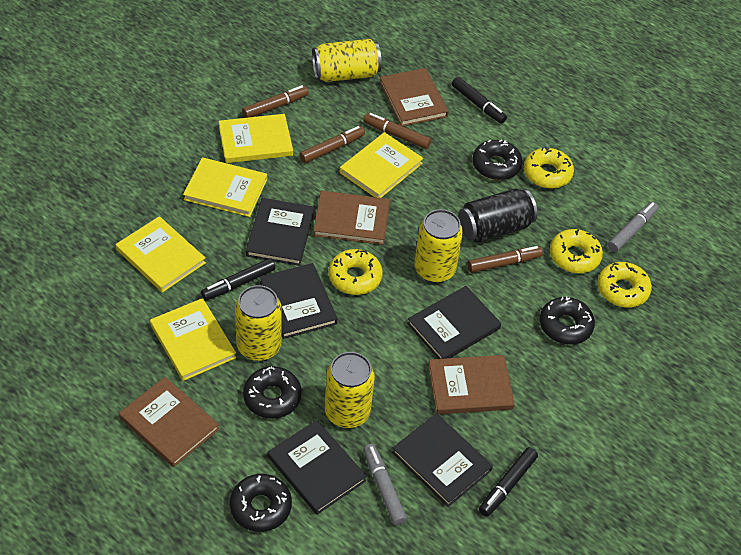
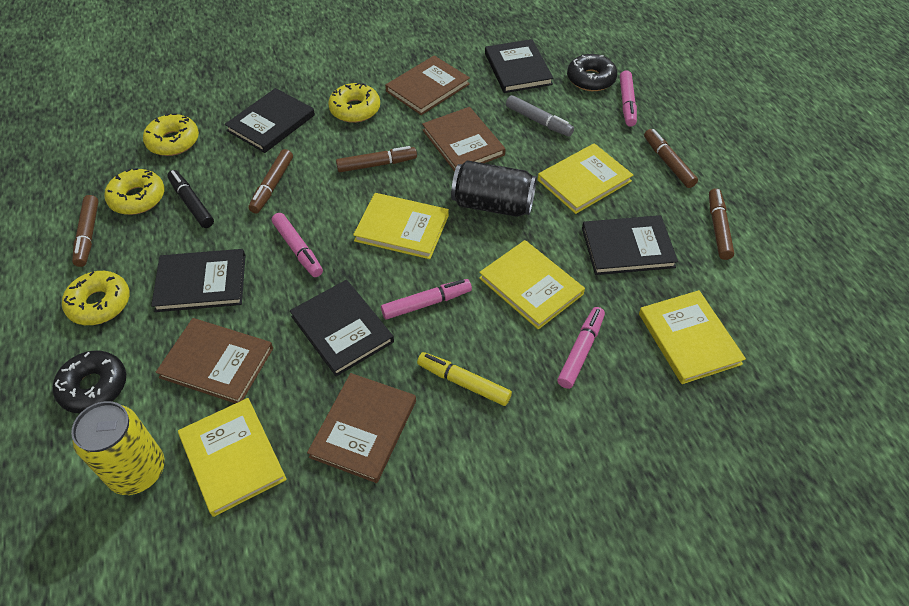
black donut: [230,474,292,532] [243,366,302,419] [472,139,522,180] [540,297,595,345] = 4 -> [53,350,126,413] [567,54,617,91] = 2
black marker: [201,258,276,301] [452,77,507,124] [479,447,538,517] = 3 -> [167,170,214,228] = 1
brown marker: [242,85,309,118] [299,126,365,163] [363,113,431,149] [467,246,543,273] = 4 -> [72,195,98,267] [248,149,293,213] [336,146,417,172] [644,129,698,188] [709,188,734,260] = 5
grey marker: [363,444,407,525] [608,202,658,252] = 2 -> [506,95,574,137] = 1
pink marker: none = 0 -> [272,213,323,277] [381,279,472,320] [557,307,605,389] [620,70,637,127] = 4
yellow can: [235,285,282,361] [312,39,382,82] [325,352,374,428] [414,209,463,283] = 4 -> [71,401,164,495] = 1
yellow marker: none = 0 -> [417,352,512,406] = 1

